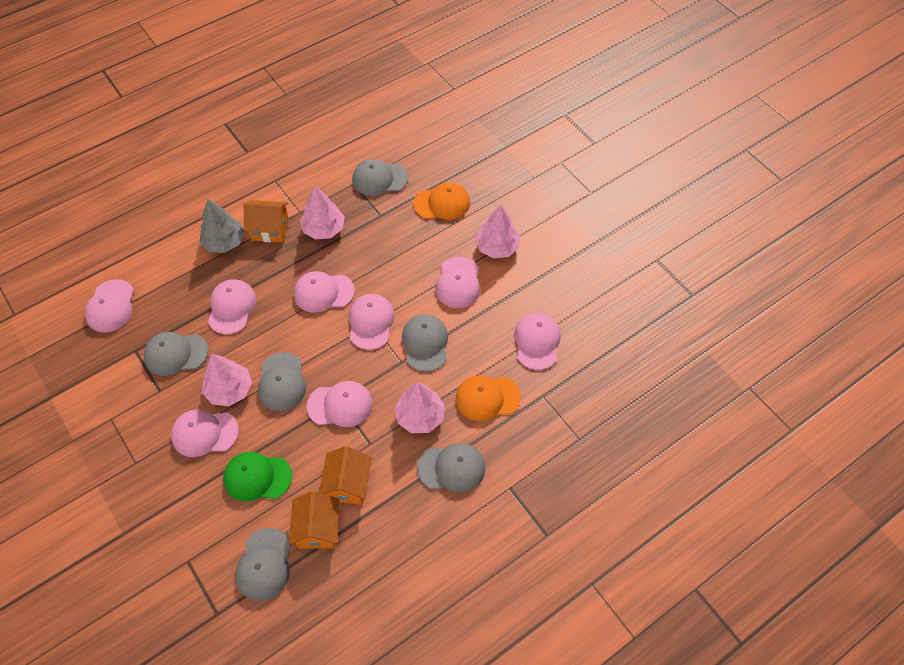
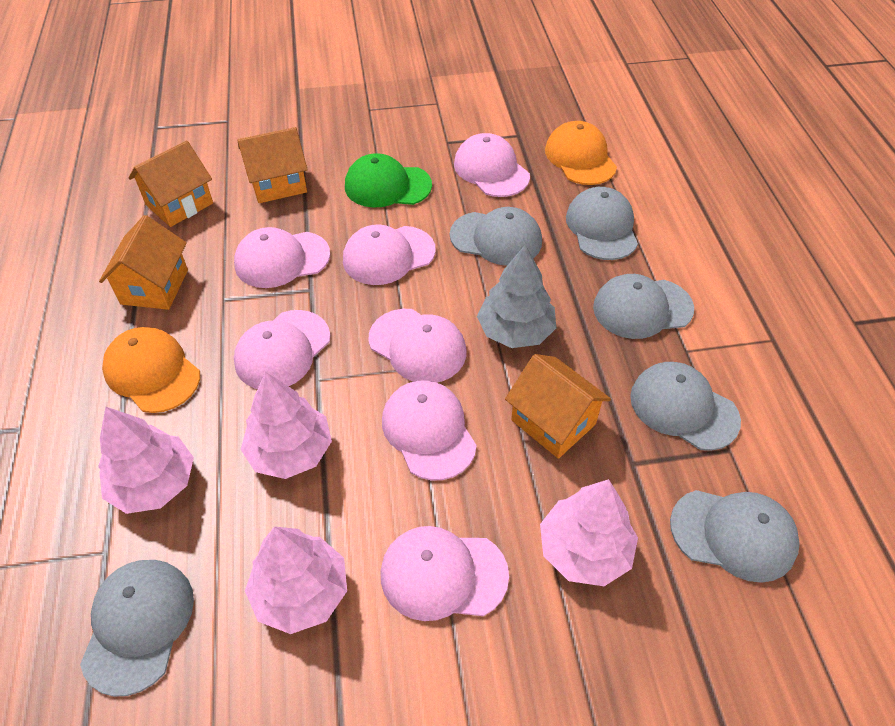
orange house: [244,200,289,243] [289,491,340,549] [319,446,372,505] = 3 -> [99,215,188,310] [129,140,213,227] [237,127,308,203] [505,354,611,459] = 4
pink cap: [85,279,134,333] [171,410,239,457] [208,279,256,334] [294,271,355,313] [306,381,373,427] [349,294,395,350] [435,257,480,308] [514,313,561,370] = 8 -> [234,227,330,288] [234,310,330,389] [343,225,436,285] [368,309,466,382] [381,526,509,621] [382,380,477,481] [454,133,530,197] = 7

